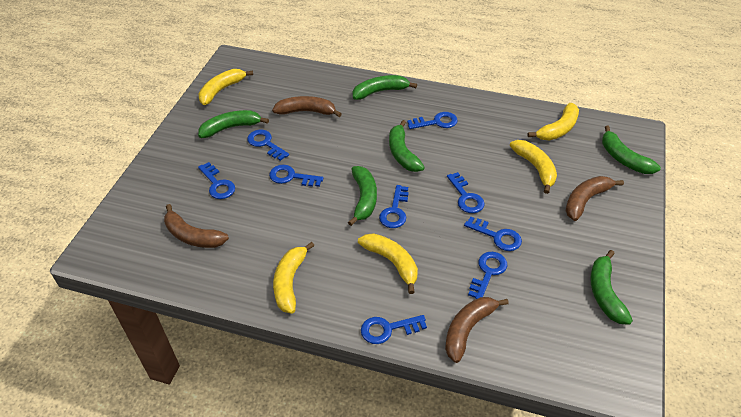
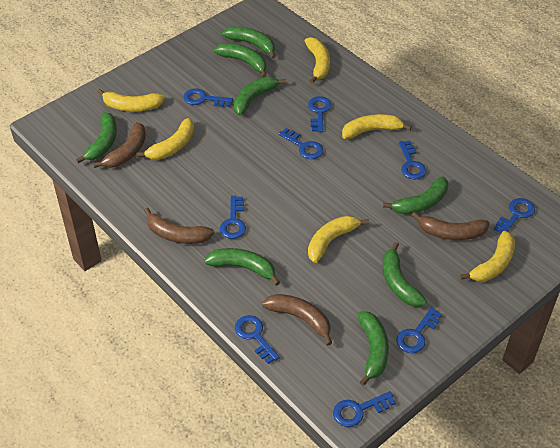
green banana: [198,110,269,138] [348,166,377,226] [352,75,417,100] [389,120,425,172] [590,250,633,325] [602,125,661,174] = 6 -> [76,113,117,163] [204,248,280,286] [214,43,267,77] [222,26,276,59] [233,77,286,115] [358,312,389,386] [383,176,448,215] [383,242,427,307] = 8
yellow banana: [199,69,253,105] [273,242,315,314] [358,233,418,294] [510,140,557,194] [528,103,579,140] = 5 -> [97,89,165,111] [136,118,194,160] [305,37,330,84] [308,216,369,263] [342,114,412,139] [460,231,515,282] = 6

